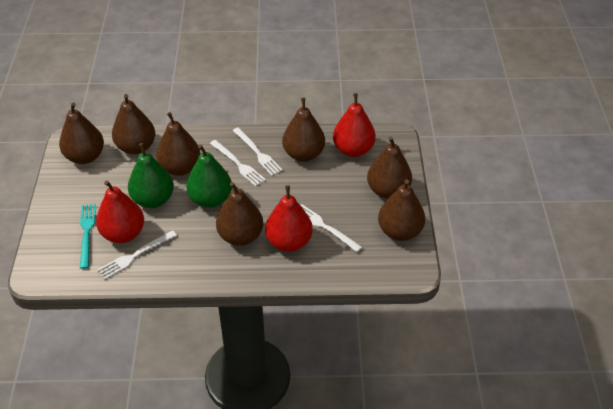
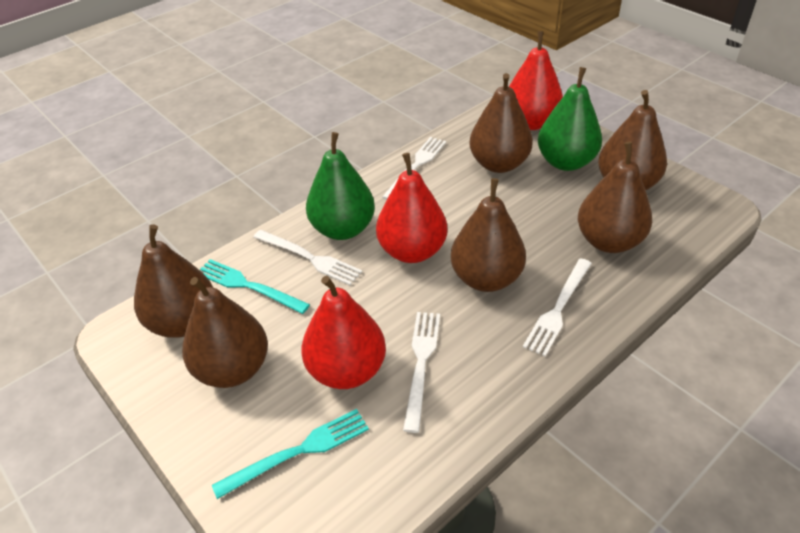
brown pear: [59,103,104,164] [112,94,155,154] [156,112,201,176] [216,182,263,246] [282,98,325,162] [367,136,412,199] [378,179,425,241] = 7 -> [134,224,213,338] [182,277,268,388] [451,178,526,292] [469,73,533,173] [578,142,652,253] [598,90,667,190] = 6
turquoise fork: [80,204,96,269] = 1 -> [200,259,310,314] [212,409,369,499] = 2

